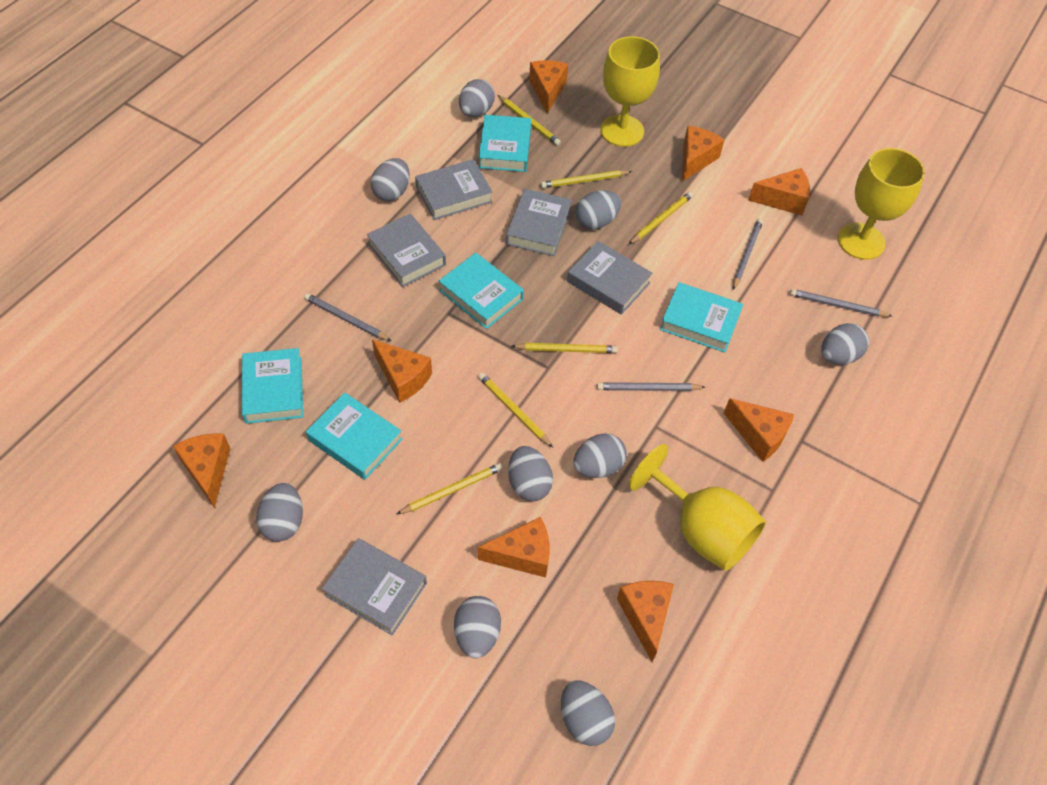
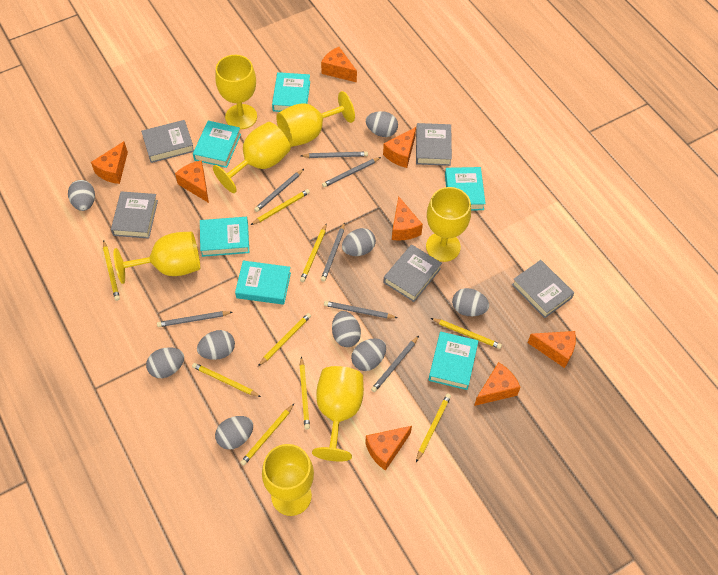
grey pencil: [304,293,391,341] [597,382,705,391] [733,219,763,290] [790,289,892,317] = 4 -> [157,311,233,327] [254,169,304,212] [301,152,368,158] [321,222,345,282] [322,157,381,187] [324,301,397,318] [371,336,419,392] = 7
turquoise book: [242,348,303,424] [306,392,402,480] [439,253,524,329] [479,115,531,172] [660,282,743,353] = 5 -> [193,121,241,168] [200,217,249,257] [235,261,291,305] [272,72,310,112] [428,332,478,390] [445,167,486,211] = 6
yellow goblet: [601,36,660,147] [629,444,766,571] [838,148,925,260] = 3 -> [113,231,200,284] [213,122,291,193] [215,55,257,129] [262,444,314,516] [276,91,355,147] [312,366,364,461] [426,187,471,262] = 7
yellow pencil: [397,463,503,514] [478,373,553,447] [498,95,561,146] [512,343,618,353] [541,170,632,188] [629,192,693,244] = 6 -> [103,240,120,301] [192,363,261,397] [240,404,294,466] [251,189,310,225] [258,313,311,366] [299,356,310,429] [300,223,327,282] [416,393,451,462] [431,318,502,349] = 9

